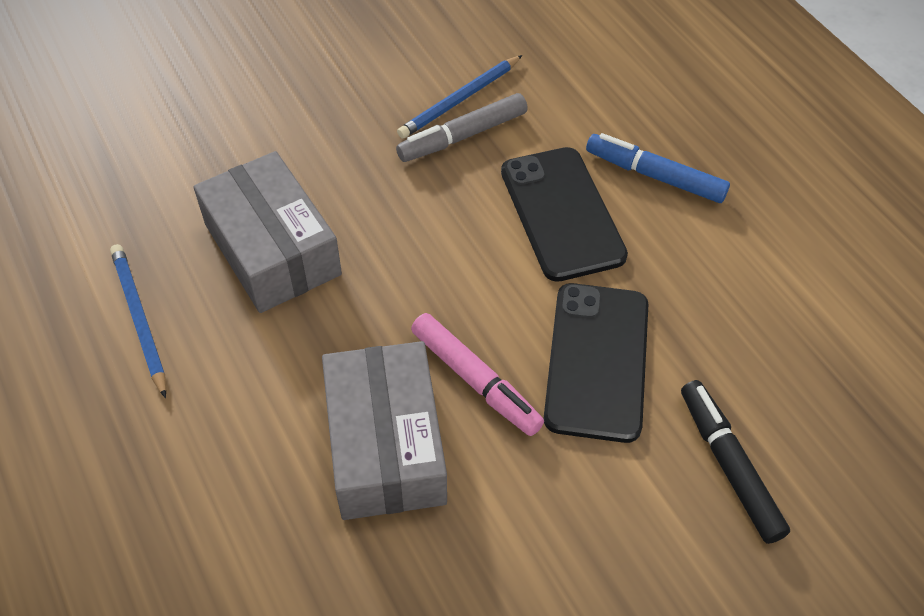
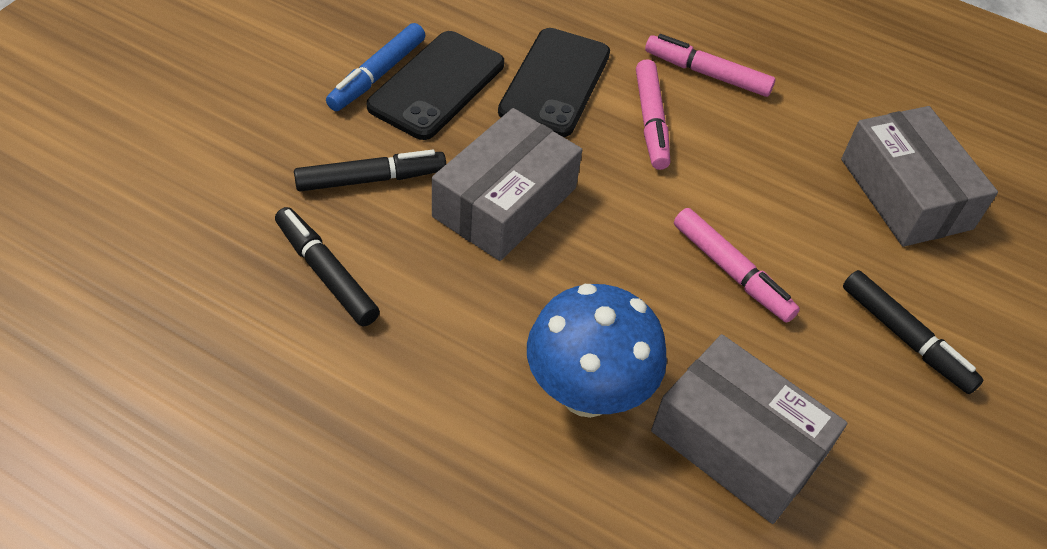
black marker: [681,380,790,544] = 1 -> [275,207,380,326] [294,150,446,191] [843,270,983,394] = 3
blue mushroom: none = 0 -> [527,284,667,418] = 1
blue pencil: [110,244,166,398] [397,55,522,139] = 2 -> none = 0
grey box: [193,151,342,313] [322,341,447,520] = 2 -> [432,108,582,261] [651,334,847,524] [841,106,998,247] = 3
grey marker: [396,93,528,162] = 1 -> none = 0
pink marker: [411,313,544,436] = 1 -> [636,59,670,170] [645,34,775,97] [674,208,800,323] = 3

